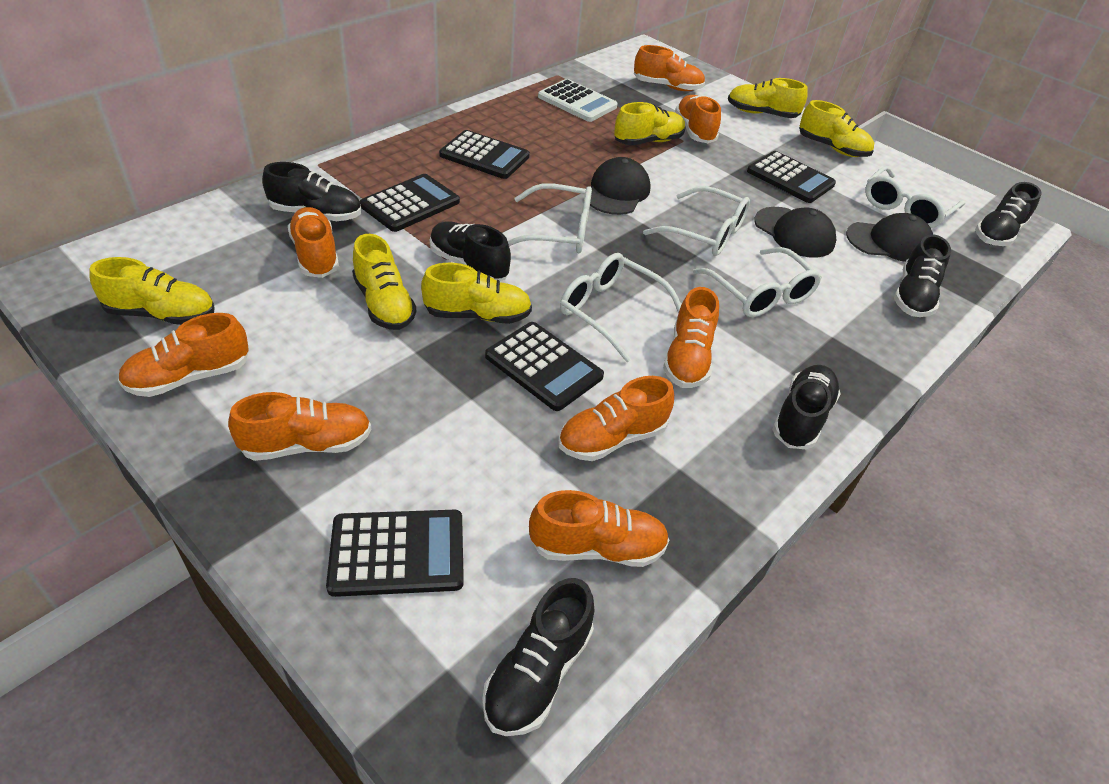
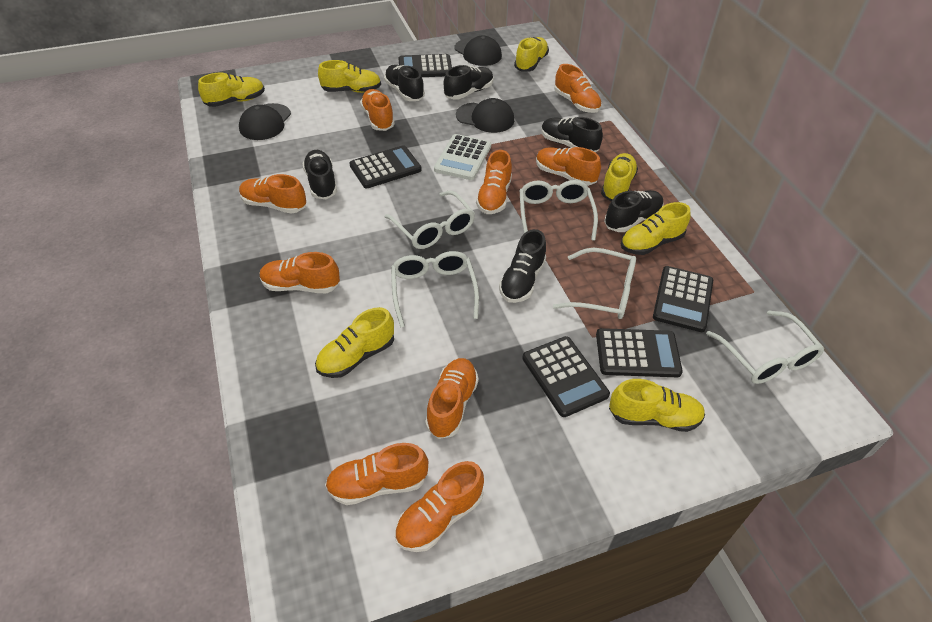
orange shoe: [118,313,249,397] [228,392,371,461] [288,207,339,278] [529,490,669,567] [558,376,674,461] [634,45,705,91] [663,287,719,388] [675,95,721,143] = 8 -> [239,174,306,214] [260,252,340,293] [325,443,429,505] [360,89,395,131] [395,461,484,552] [425,358,479,439] [476,150,512,214] [536,147,601,186] [554,64,602,113] = 9
yellow shoe: [89,257,215,325] [352,234,417,330] [421,263,532,324] [614,102,686,145] [728,78,808,118] [799,100,874,157] = 6 -> [198,72,265,107] [315,307,394,378] [318,60,381,93] [514,37,549,71] [601,153,638,201] [609,379,705,432] [621,202,691,255] = 7

